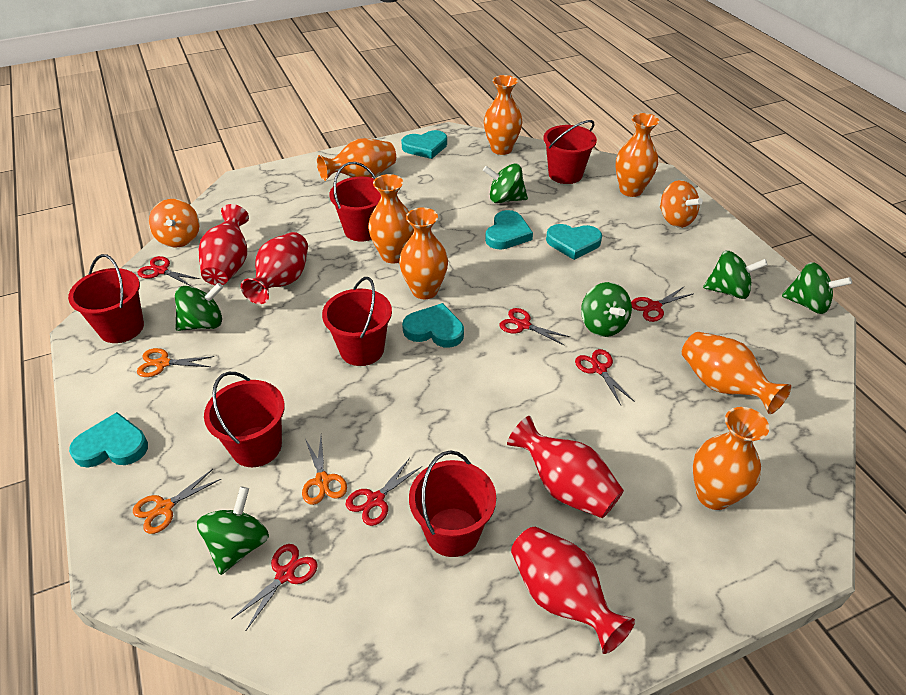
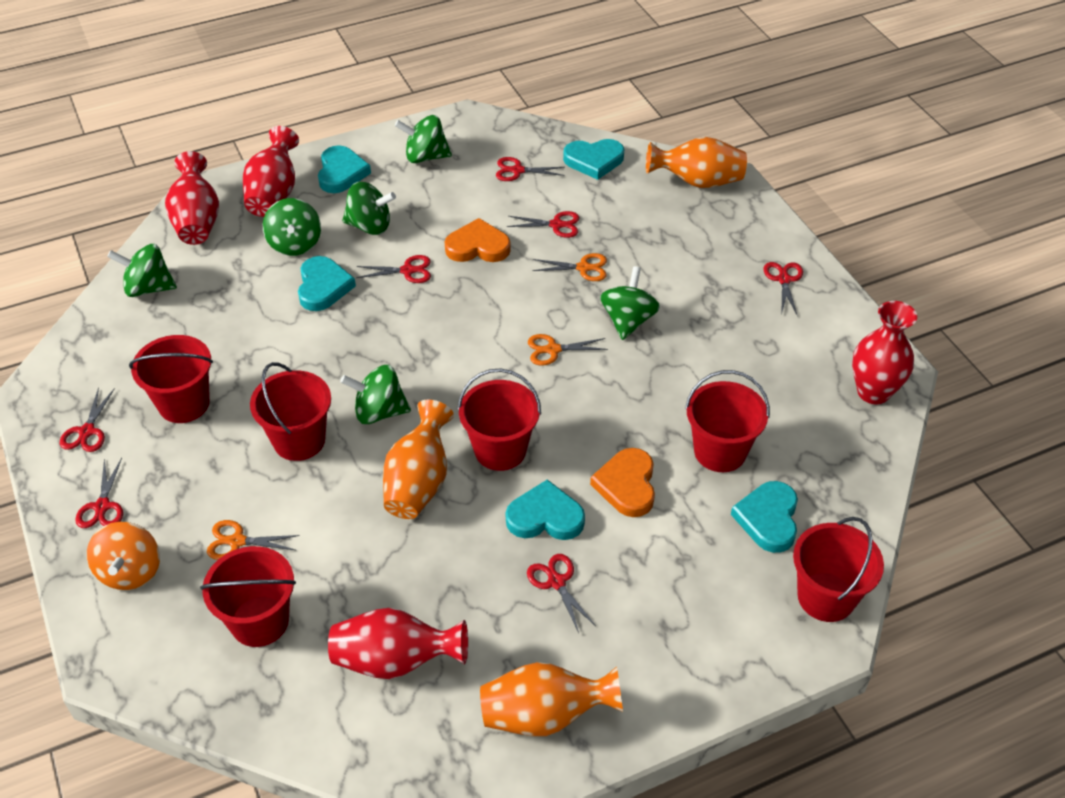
orange heart: none = 0 -> [445,218,511,262] [590,448,655,517] = 2
orange spinning top: [149,199,200,247] [660,180,703,228] = 2 -> [87,522,160,590] = 1
orange vase: [317,138,396,181] [368,174,414,263] [399,208,448,299] [484,75,522,155] [616,113,659,197] [682,332,791,414] [693,407,769,510] = 7 -> [383,400,454,519] [480,662,623,736] [646,137,747,188] = 3
red scissors: [137,256,200,286] [231,544,317,630] [345,458,421,526] [500,308,570,345] [575,349,634,405] [631,287,693,322] = 6 -> [60,387,115,452] [75,458,123,528] [356,255,431,283] [496,157,565,181] [507,211,579,238] [527,554,596,633] [764,262,803,316] = 7

